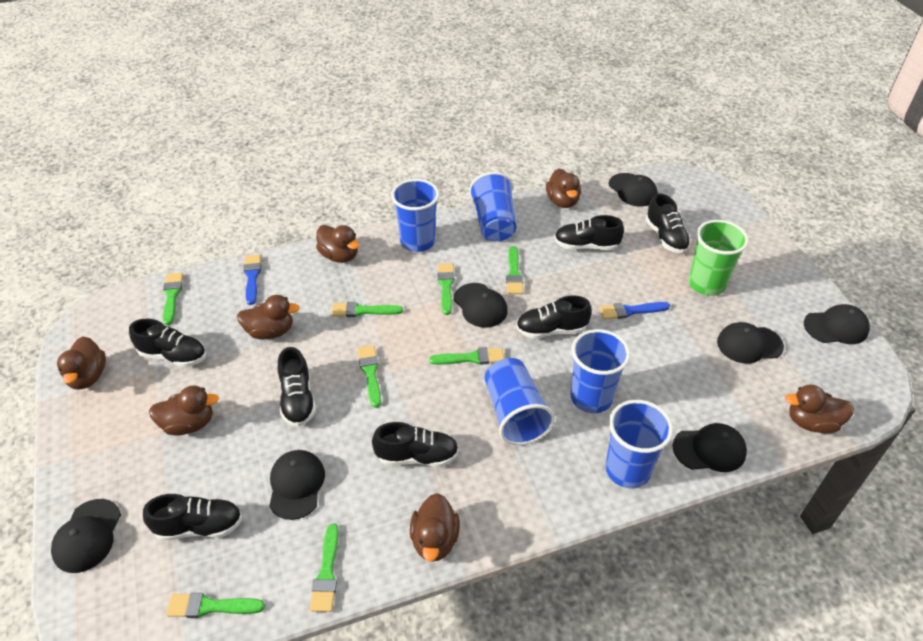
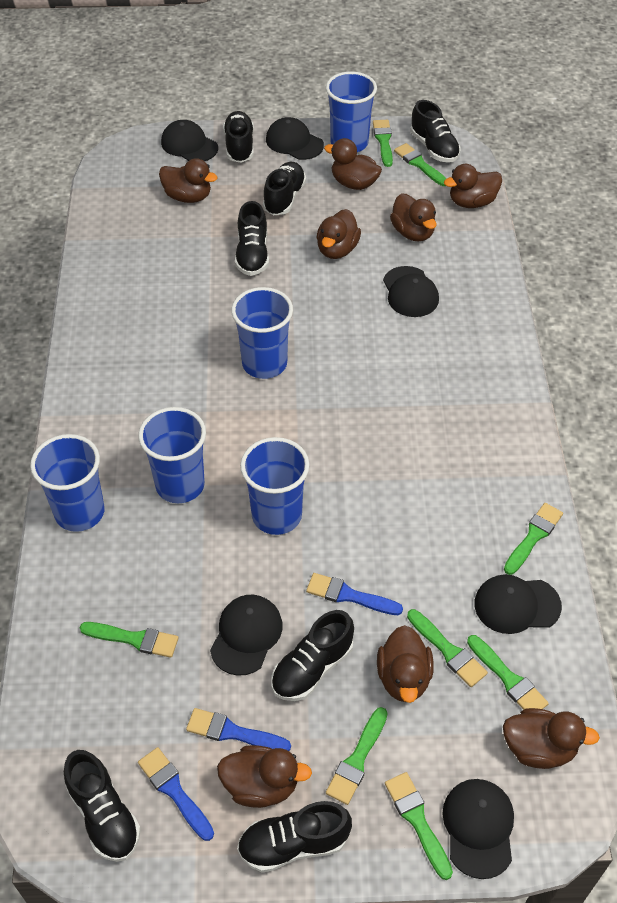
black cap: [51,499,121,573] [269,450,325,520] [454,283,508,328] [609,173,658,207] [673,423,747,472] [717,322,784,364] [804,304,870,344] = 7 -> [161,120,218,161] [210,595,283,676] [266,117,324,160] [383,266,439,317] [443,779,514,879] [475,574,562,634] = 6
blue brush: [243,254,261,305] [599,302,670,320] = 2 -> [138,747,214,841] [186,708,291,751] [306,573,403,615] = 3
brown duck: [57,336,106,389] [149,386,219,436] [237,295,300,339] [316,225,359,263] [410,493,460,562] [546,169,581,208] [785,385,854,433] = 7 -> [159,158,217,203] [217,745,312,808] [317,209,361,259] [324,138,382,190] [377,625,434,703] [390,193,437,242] [444,164,502,208] [503,708,600,769] = 8
green cup: [689,220,749,296] = 1 -> none = 0

